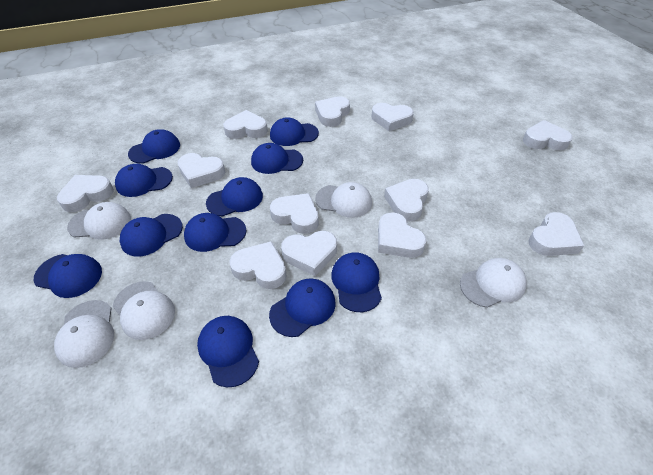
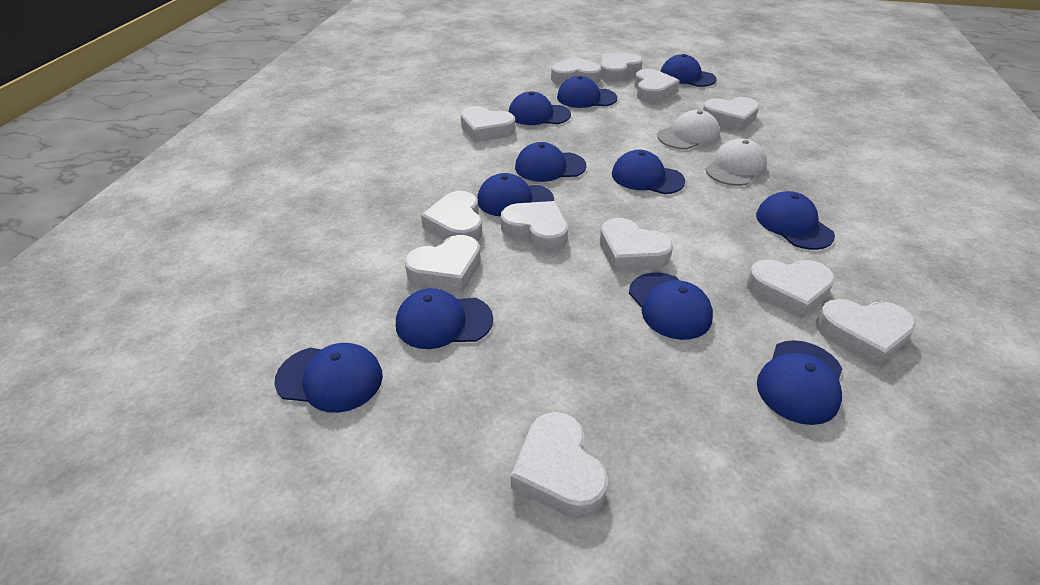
white cap: [54,300,114,368] [67,202,131,240] [113,281,175,340] [315,182,372,218] [460,258,527,308] = 5 -> [657,110,720,150] [705,139,767,186] = 2

